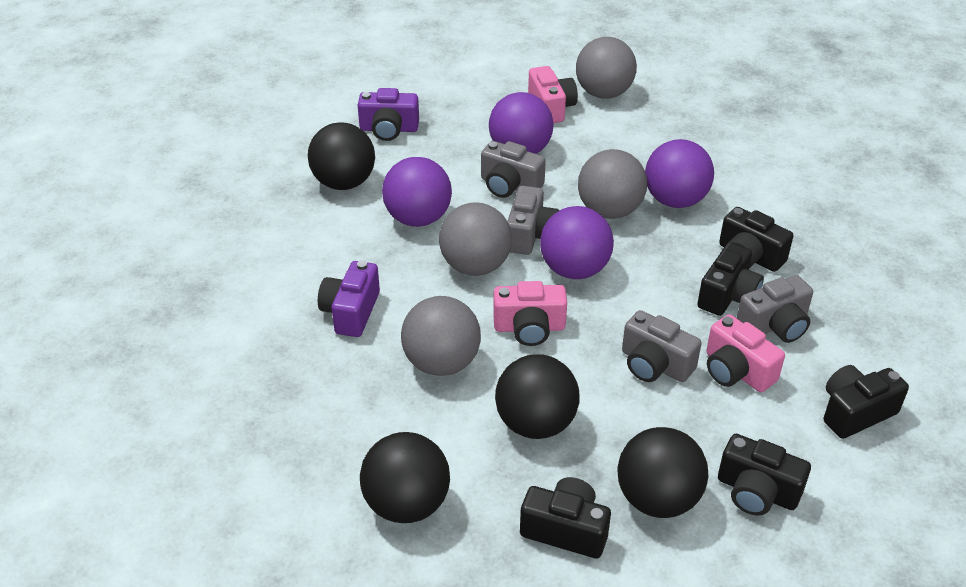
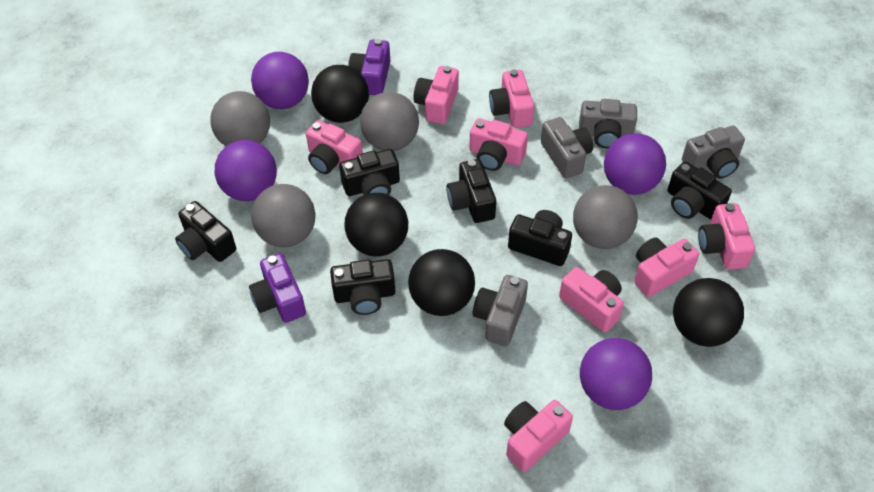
black camera: [520,477,611,558] [697,242,764,316] [718,434,811,515] [719,207,793,272] [824,365,909,439] = 5 -> [175,201,236,262] [330,259,395,315] [339,149,400,196] [446,159,496,223] [508,210,572,266] [667,162,732,220] = 6
pink camera: [493,281,567,346] [528,66,578,123] [706,315,785,392] = 3 -> [306,120,363,174] [413,66,459,124] [469,118,528,171] [489,69,534,128] [504,400,573,472] [559,267,624,332] [634,238,699,297] [698,203,755,270] = 8

